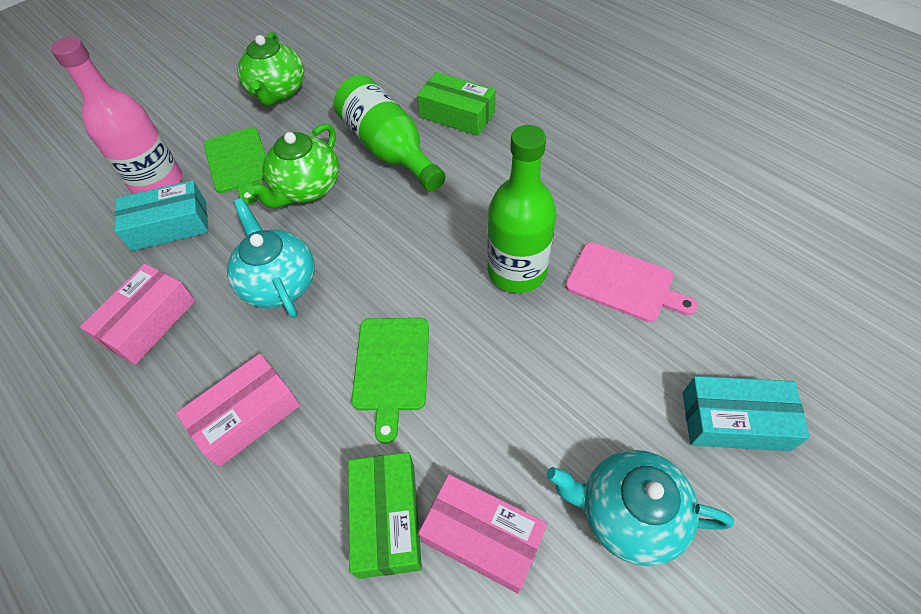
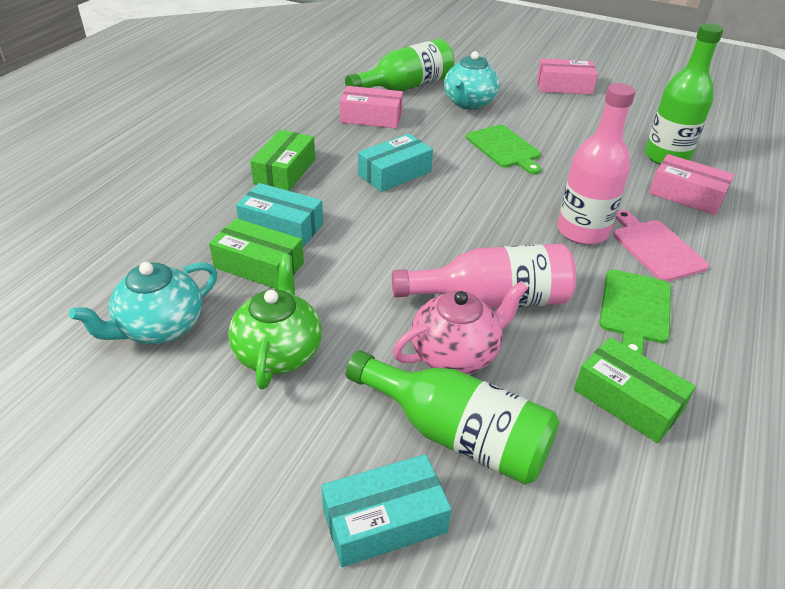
green bottle: [334,75,445,192] [487,125,556,293] = 2 -> [345,39,454,91] [346,350,559,485] [645,23,723,165] = 3
green box: [348,452,422,579] [417,72,496,136] = 2 -> [209,218,304,290] [250,130,315,191] [574,337,696,443] = 3
green teapot: [237,32,305,106] [247,123,339,208] = 2 -> [228,254,322,389] = 1
pink bottle: [51,37,182,194] = 1 -> [392,244,576,308] [557,83,636,245] = 2
pink teapot: none = 0 -> [393,281,528,374] = 1
turquoise box: [115,180,208,251] [683,376,810,451] = 2 -> [236,183,323,247] [321,454,452,567] [358,133,433,192] = 3

